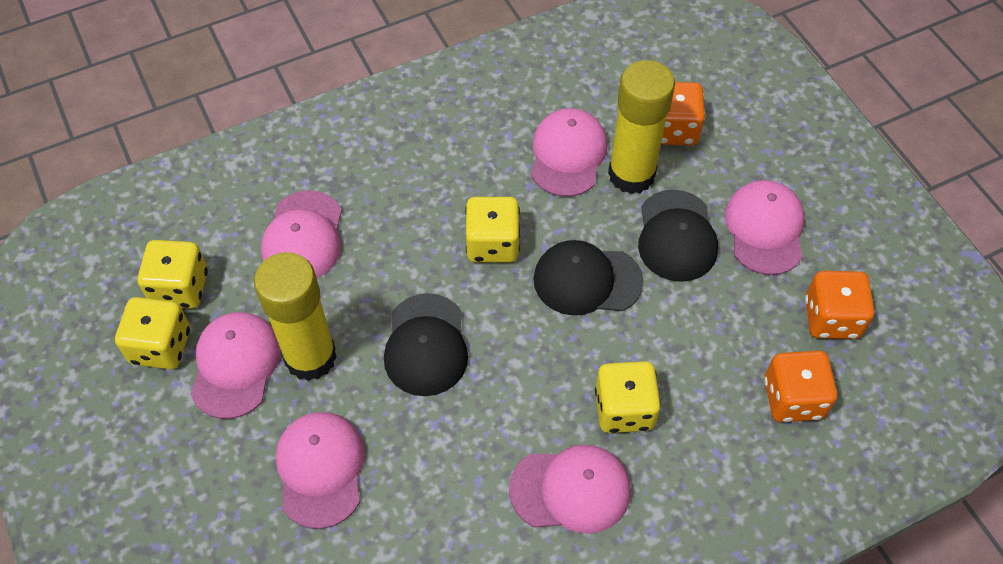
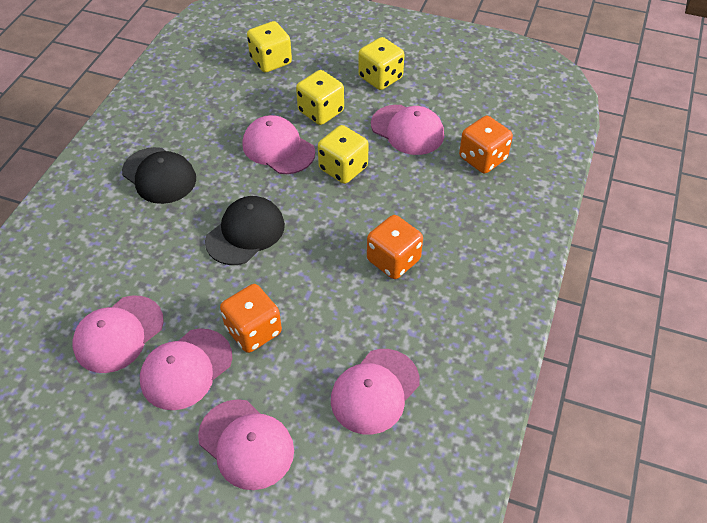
black cap: [384,293,468,396] [533,240,644,315] [638,190,718,282] = 3 -> [122,147,196,204] [205,196,285,265] = 2
yellow glue stick: [254,252,337,381] [608,60,675,194] = 2 -> none = 0

